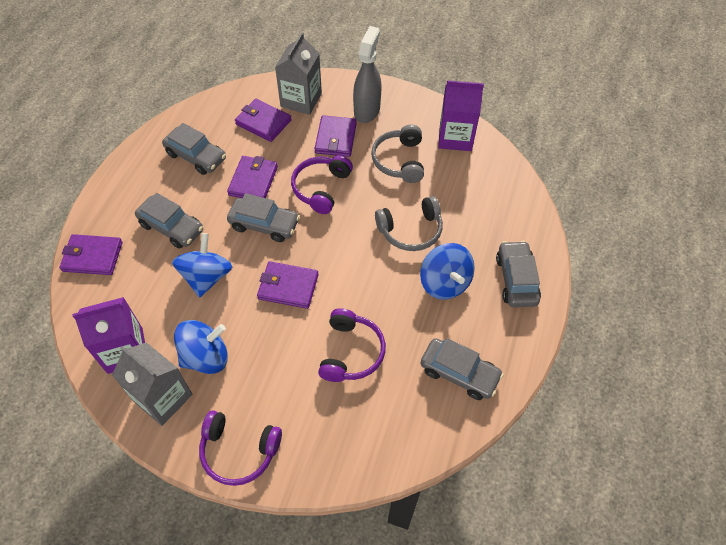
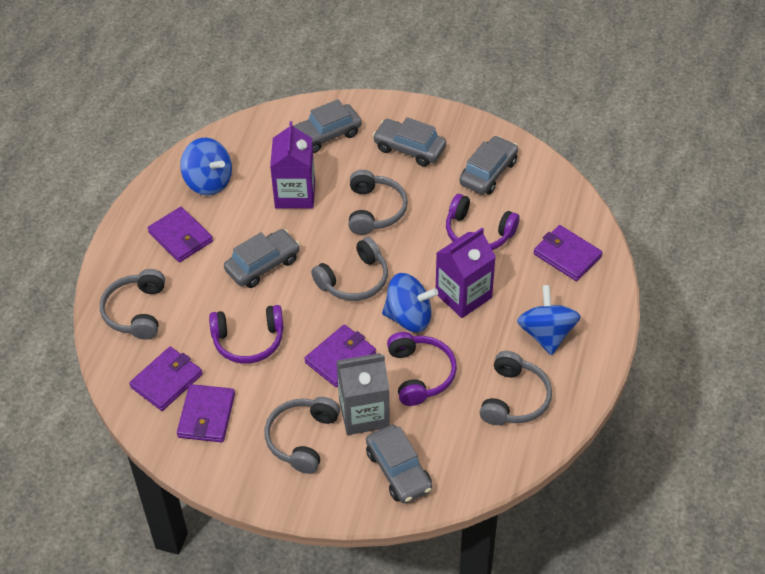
grey carton: [112,342,192,426] [275,32,322,115] = 2 -> [336,353,390,435] = 1
grey headphones: [371,125,424,183] [375,196,443,251] = 2 -> [100,269,165,340] [264,397,340,474] [311,237,388,301] [348,170,408,235] [480,351,552,425] = 5
grey spray bottle: [353,26,382,123] = 1 -> none = 0

